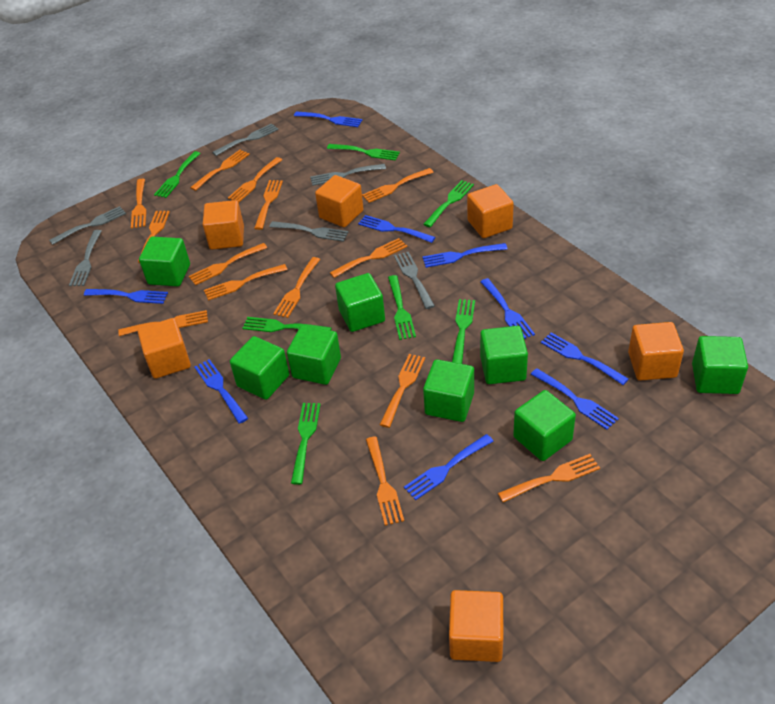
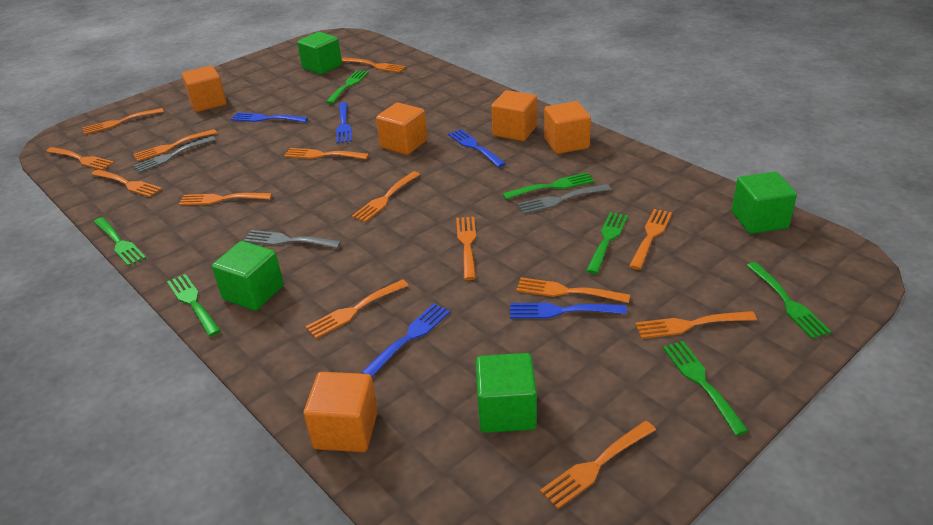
blue fork: [84,289,168,304] [194,359,248,424] [294,111,363,127] [358,215,435,243] [404,434,493,500] [422,243,507,268] [480,278,535,339] [531,368,619,430] [541,332,629,385] = 9 -> [231,112,308,122] [336,102,352,143] [361,304,450,377] [448,129,506,167] [510,303,627,319] = 5
green cube: [139,237,190,287] [230,336,289,400] [287,325,341,385] [335,273,385,332] [423,359,474,422] [480,326,528,384] [513,390,576,461] [692,336,748,394] = 8 -> [212,241,284,311] [297,32,342,75] [476,353,537,433] [732,172,797,234] = 4
grey fork: [49,206,126,245] [69,230,102,286] [212,123,279,156] [269,221,348,242] [310,164,386,186] [394,252,435,309] = 6 -> [133,136,216,173] [243,230,341,249] [517,184,611,214] = 3
orange cube: [138,318,191,379] [203,200,244,250] [315,175,363,227] [449,590,503,662] [467,184,514,238] [628,322,684,381] = 6 -> [182,65,227,112] [304,372,378,452] [376,102,427,155] [491,90,537,141] [544,101,591,154] = 5

